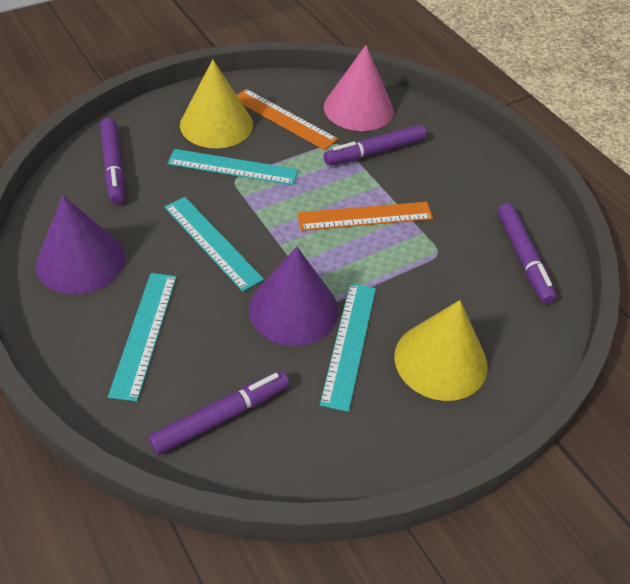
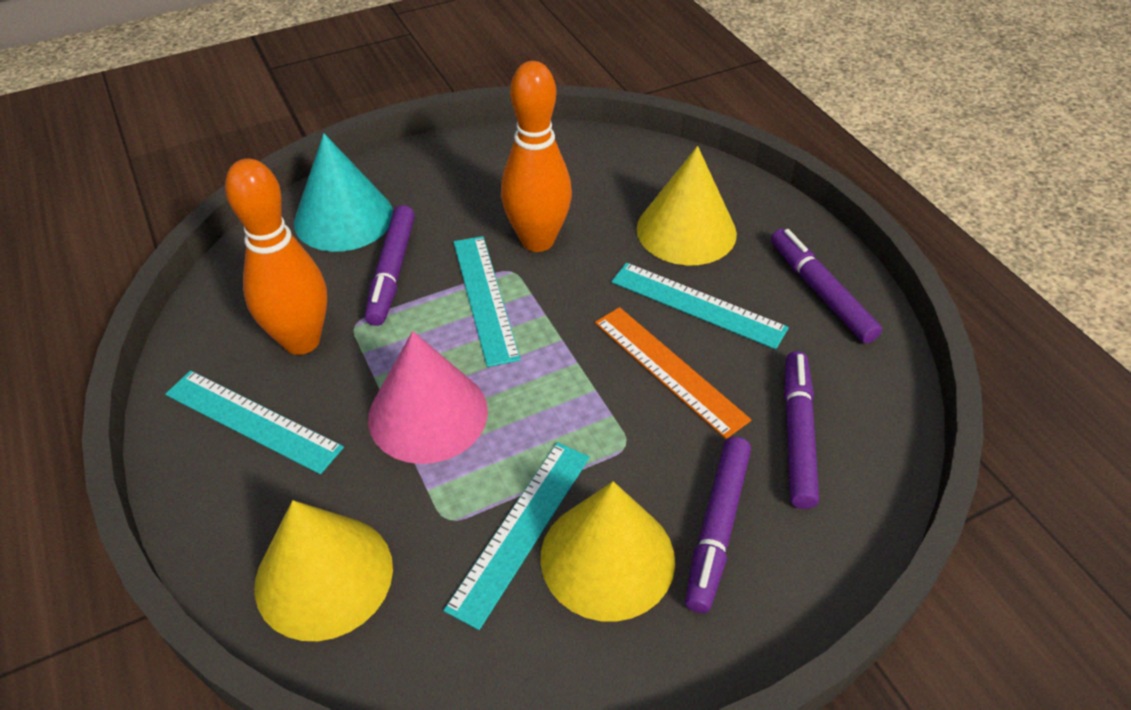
orange bowling pin: none = 0 -> [225,158,327,355] [501,61,572,252] = 2
orange ruler: [237,89,338,150] [297,202,433,231] = 2 -> [595,307,751,439] = 1
purple cone: [36,195,125,294] [249,246,339,346] = 2 -> none = 0
turquoise cone: none = 0 -> [294,133,393,252] = 1
yellow cone: [180,60,253,148] [394,300,487,401] = 2 -> [254,500,393,641] [540,481,675,622] [636,146,737,265] = 3

